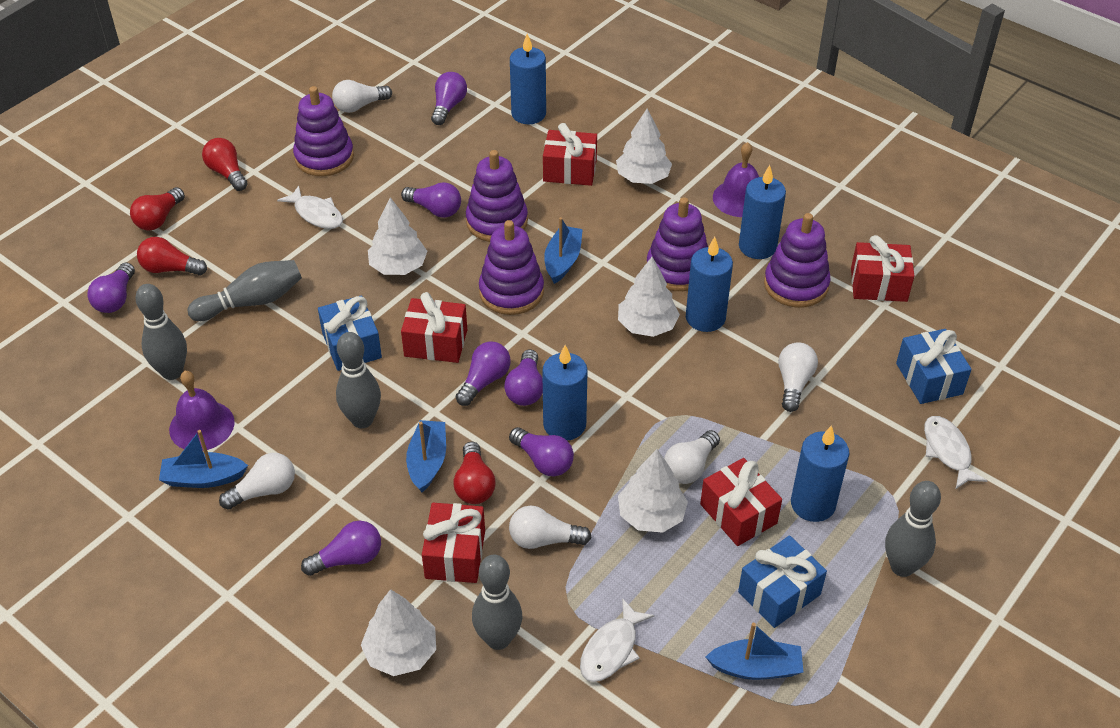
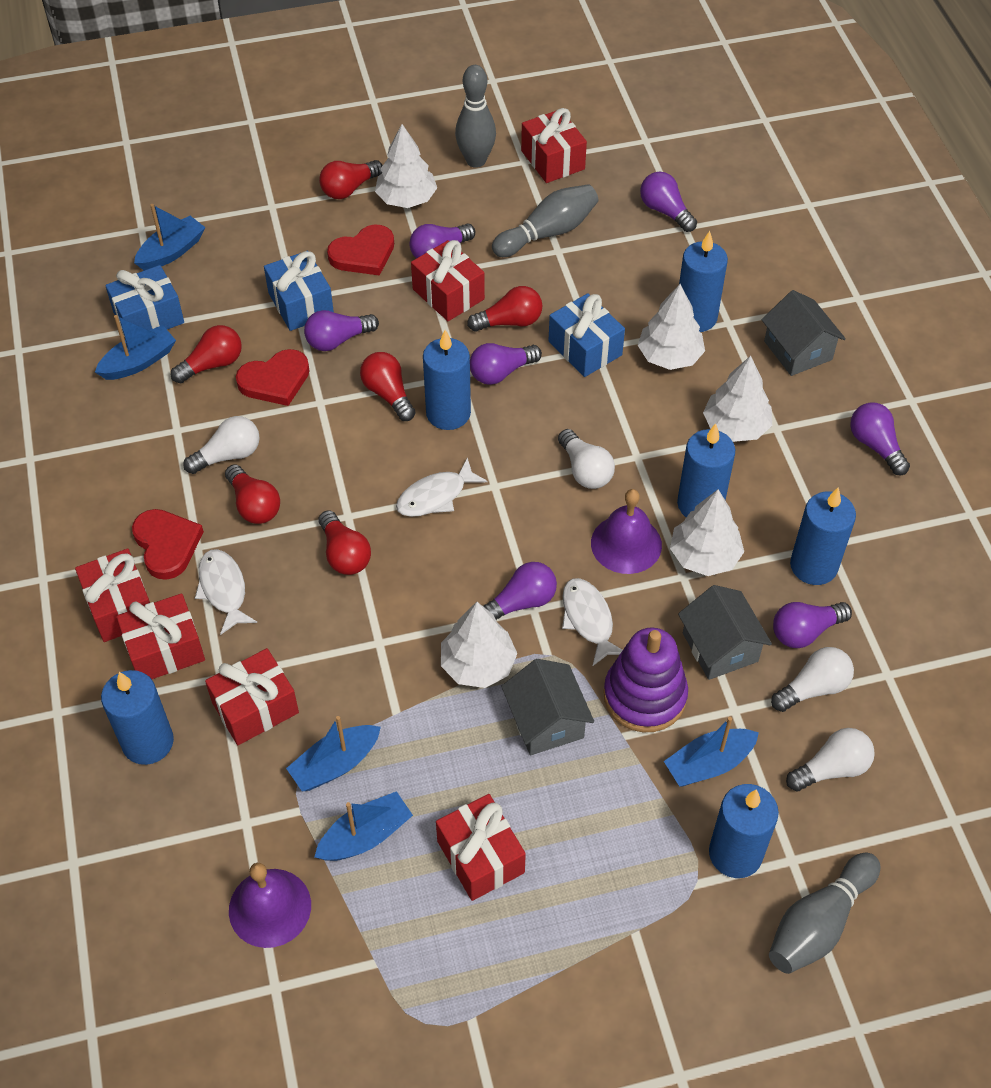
blue boat: [159,430,248,488] [406,420,446,492] [544,217,583,284] [706,623,804,680] = 4 -> [95,315,176,380] [134,204,206,271] [286,716,381,792] [314,791,413,861] [664,717,759,787] = 5
blue candle: [510,34,546,124] [542,345,588,441] [686,237,733,332] [739,165,786,259] [791,425,849,522] = 5 -> [101,670,174,765] [423,330,471,430] [677,423,735,517] [679,231,728,332] [709,784,779,878] [790,487,856,585] = 6
grey bowling pin: [135,284,187,380] [188,260,302,321] [336,332,381,428] [472,555,522,650] [885,481,941,577] = 5 -> [455,65,496,168] [492,184,598,257] [769,853,880,974] = 3
grey house: none = 0 -> [501,659,594,755] [678,585,772,680] [762,290,846,376] = 3
purple stacking toy: [293,86,354,176] [466,150,528,242] [479,220,544,315] [647,197,708,291] [764,213,831,308] = 5 -> [603,628,688,732] = 1
red gift: [401,292,467,363] [422,503,485,583] [543,123,597,186] [700,458,782,546] [851,235,914,302] = 5 -> [75,548,150,642] [116,593,205,679] [205,648,299,745] [411,240,485,321] [436,794,526,901] [521,108,587,183] = 6
red heart: none = 0 -> [132,509,204,580] [236,349,310,406] [327,225,394,276] = 3
red light bulb: [130,187,185,231] [137,237,207,276] [202,138,248,191] [453,442,496,504] = 4 -> [171,325,242,384] [225,464,280,524] [319,160,383,199] [319,510,371,575] [360,352,416,421] [467,286,542,332] = 6
white light bulb: [219,453,295,510] [332,80,392,113] [509,505,591,549] [664,430,720,484] [778,342,818,412] = 5 -> [183,416,260,474] [558,429,615,489] [771,647,854,712] [786,728,875,792] = 4

